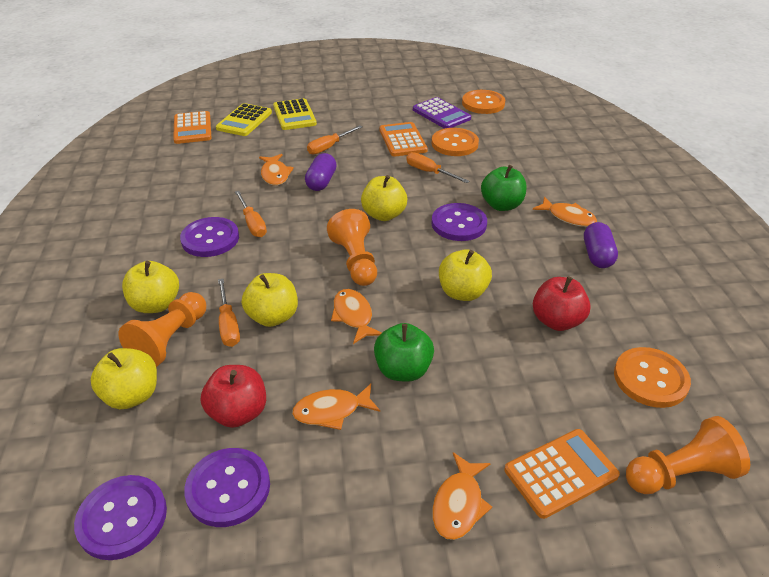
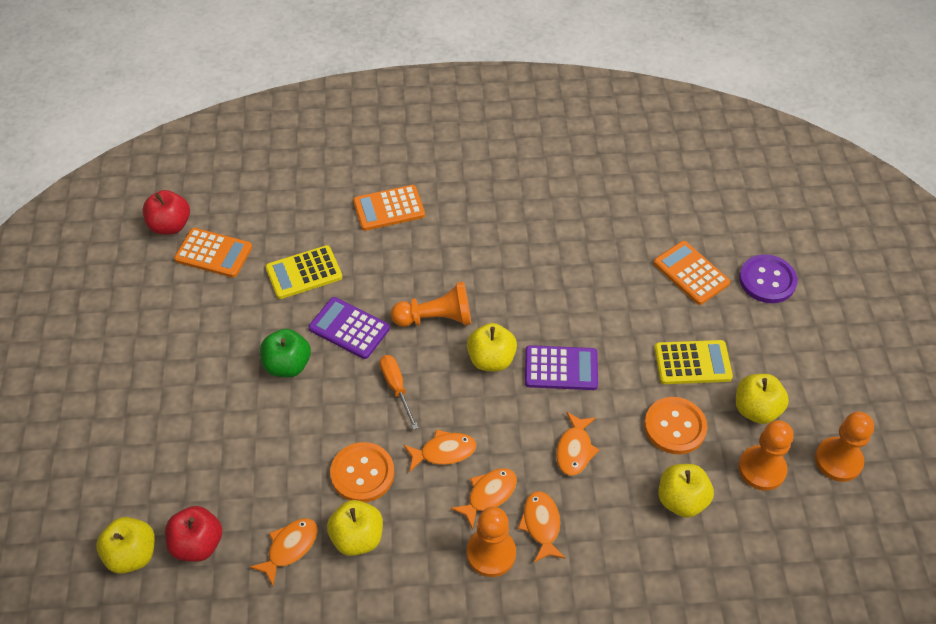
green apple: [374,323,434,382] [481,165,526,211] = 2 -> [260,329,311,377] = 1
orange button: [431,128,479,156] [462,90,505,114] [614,347,691,408] = 3 -> [330,442,394,502] [644,397,707,454] = 2
orange pawn: [119,292,206,367] [327,209,377,286] [626,416,750,494] = 3 -> [391,282,471,327] [467,507,516,577] [739,420,794,491] [815,412,874,482] = 4
orange screwdriver: [218,279,240,347] [235,191,267,237] [307,125,363,155] [406,152,470,183] = 4 -> [380,355,418,430] = 1
purple button: [74,475,167,560] [180,217,239,257] [184,448,270,527] [432,203,487,241] = 4 -> [739,254,797,303] = 1
purple calculator: [413,97,471,129] = 1 -> [309,297,390,359] [525,345,598,390] = 2
purple capsule: [305,153,337,191] [584,222,618,268] = 2 -> none = 0

